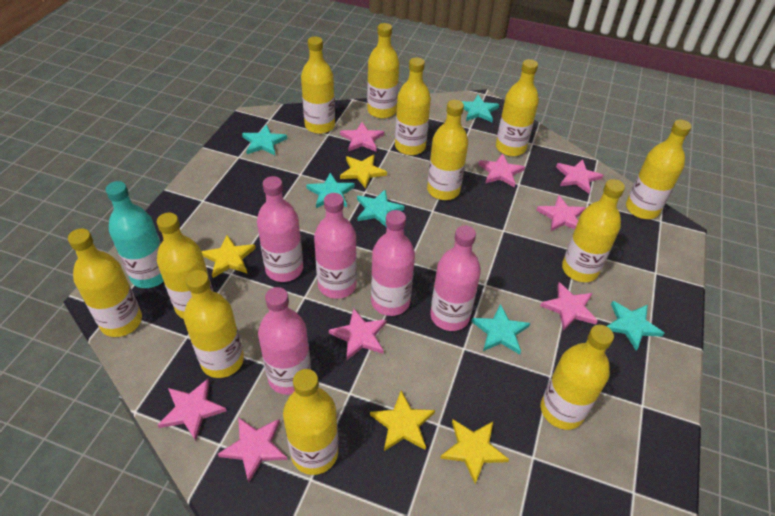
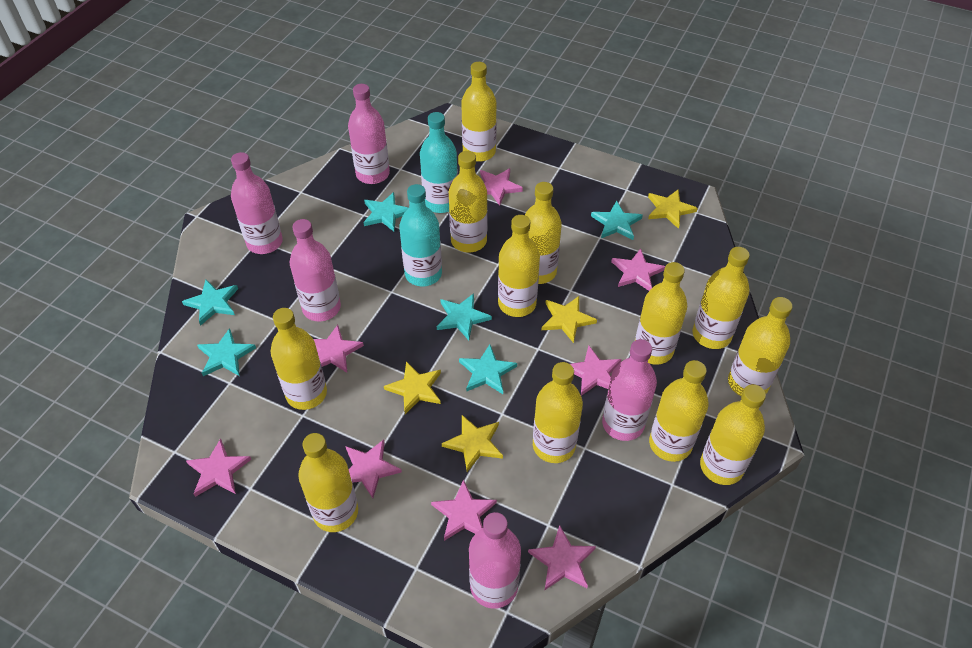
turquoise bottle: [106,181,164,288] = 1 -> [399,184,442,286] [420,112,458,213] = 2

